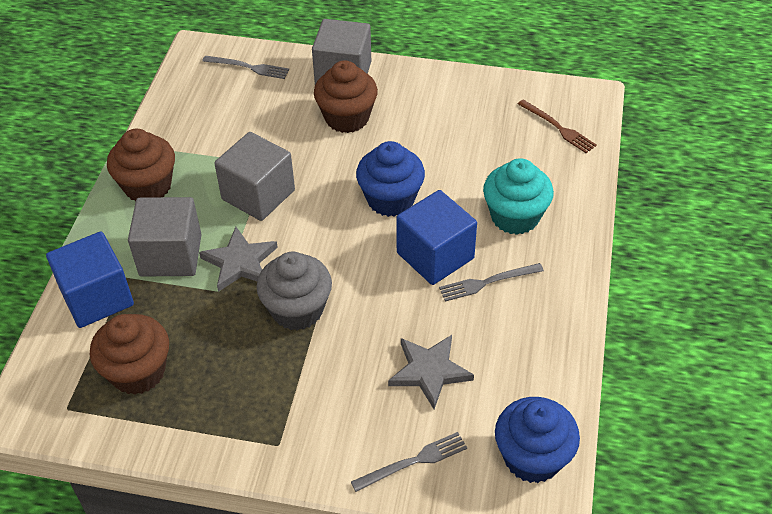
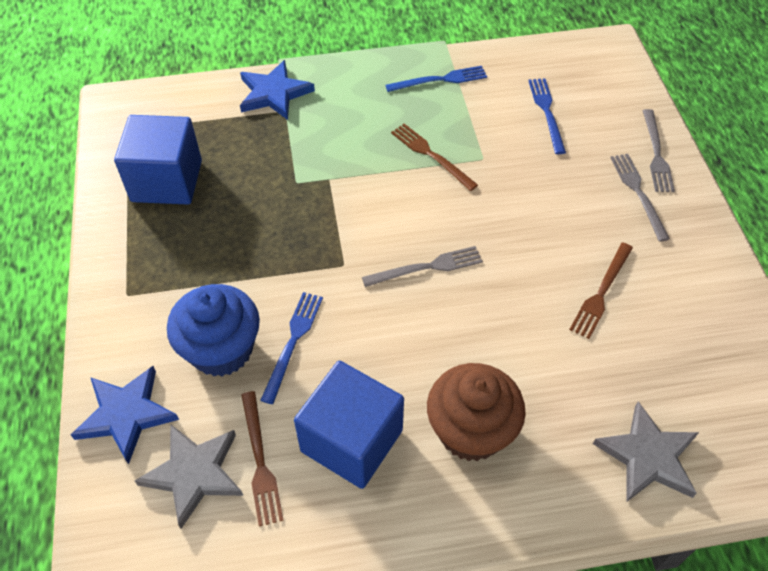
blue cupcake: [356,141,425,217] [495,397,580,483] = 2 -> [167,284,260,376] = 1
blue fork: none = 0 -> [260,292,323,404] [385,66,487,92] [528,78,566,154] = 3
blue star: none = 0 -> [71,366,179,464] [240,60,315,120] = 2
brown cupcake: [90,314,169,395] [107,129,175,201] [314,60,378,133] = 3 -> [427,363,526,461] = 1
brown fork: [518,99,597,153] = 1 -> [241,391,284,527] [391,124,478,191] [569,243,633,339] = 3
grey cube: [128,197,201,277] [214,132,295,221] [312,19,371,85] = 3 -> none = 0
grey cupcake: [256,252,332,331] = 1 -> none = 0
turquoise cupcake: [483,158,554,235] = 1 -> none = 0

